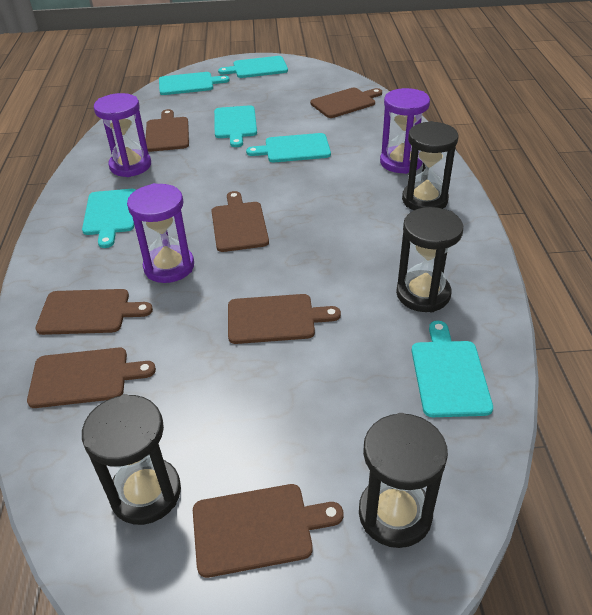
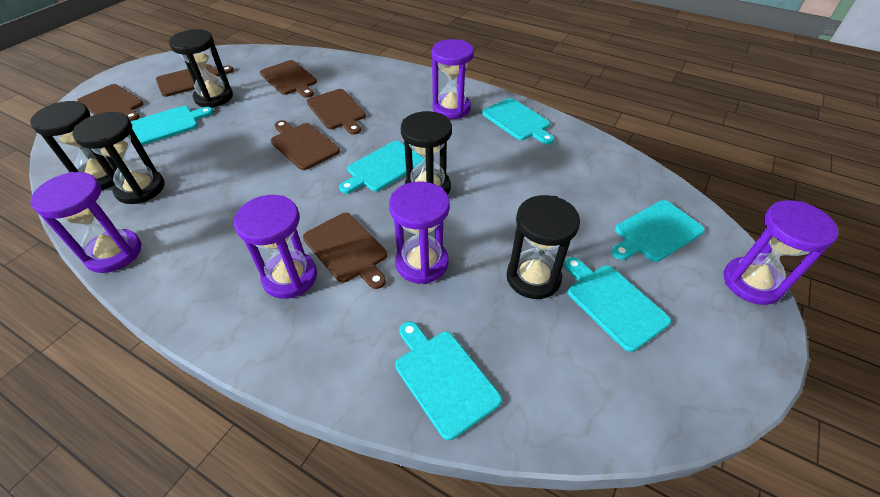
black hourglass: [82,394,181,525] [359,413,448,548] [396,207,463,312] [402,121,458,210] = 4 -> [30,101,118,190] [72,112,164,204] [169,29,233,108] [401,111,452,195] [507,195,580,299] = 5
brown cutting board: [27,348,156,408] [35,289,153,335] [146,109,189,152] [193,484,343,578] [211,191,269,252] [228,294,341,344] [310,88,382,118] = 7 -> [77,84,143,121] [156,64,234,97] [260,60,317,98] [271,120,340,170] [303,213,387,289] [307,89,366,135] = 6
purple hourglass: [94,93,151,177] [127,183,194,283] [380,88,430,174] = 3 -> [30,172,141,273] [234,195,317,299] [389,181,450,284] [432,39,474,119] [724,200,838,305] = 5

